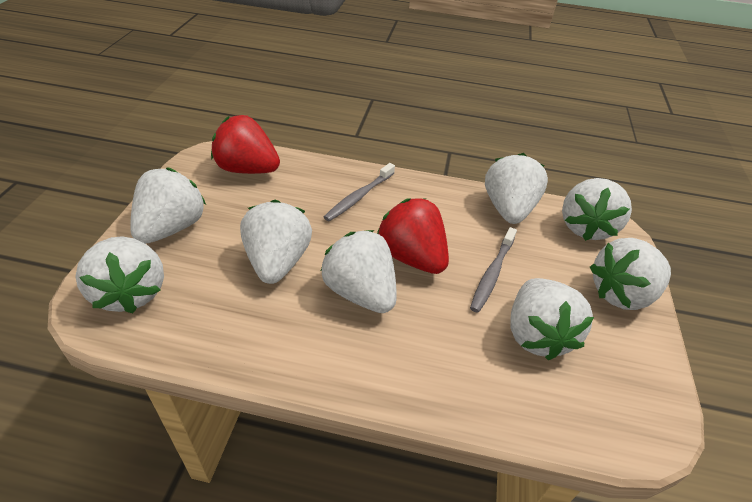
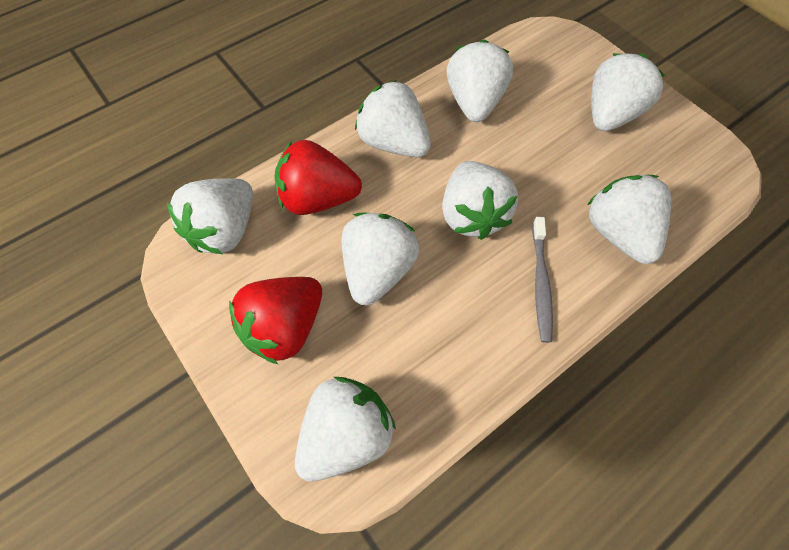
grey toothbrush: [324,163,395,221] [470,227,517,313] = 2 -> [532,217,553,343] = 1

